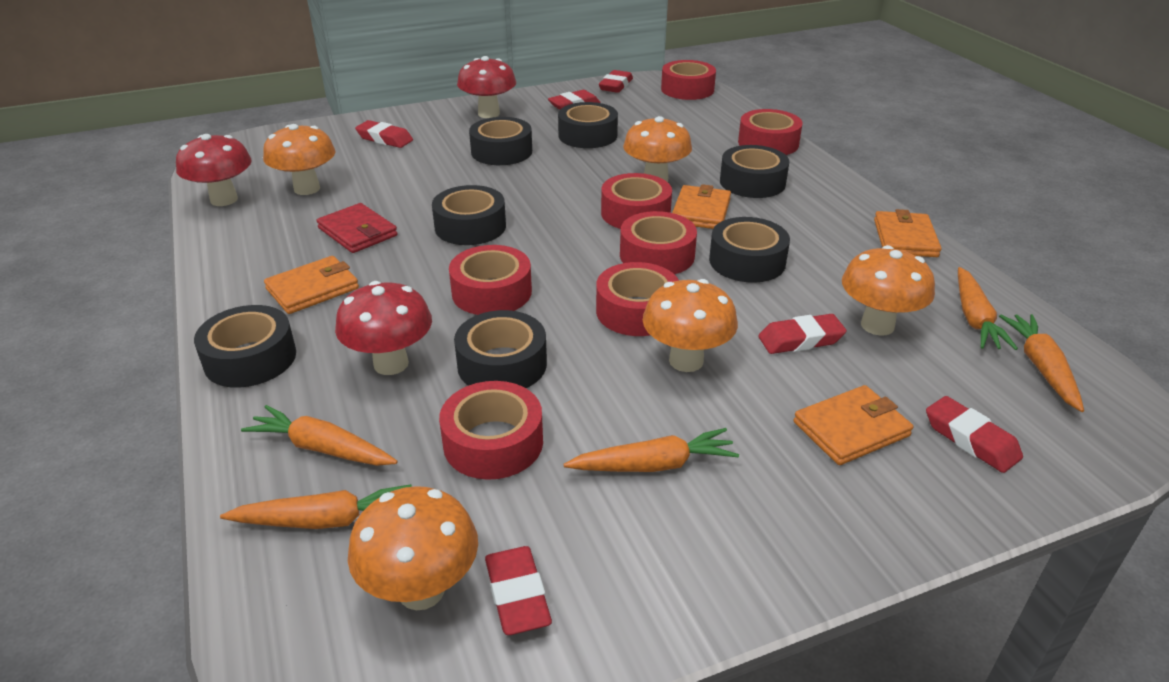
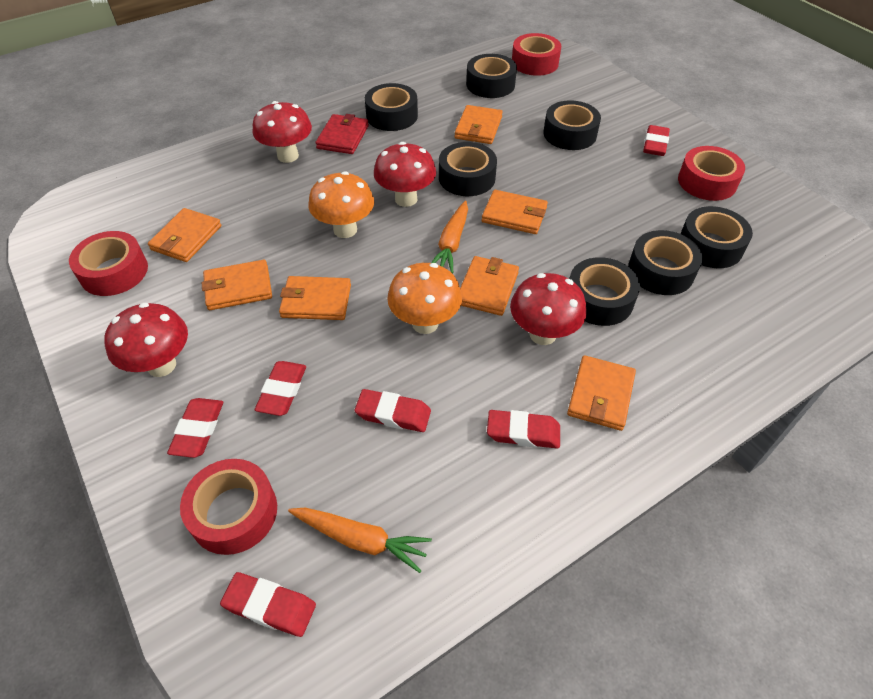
orange carrot: [220,484,412,529] [241,405,398,466] [563,428,739,472] [958,267,1018,350] [999,314,1084,412] = 5 -> [288,508,432,573] [431,201,468,274] = 2
orange mushroom: [263,124,336,195] [348,486,478,610] [623,116,692,182] [643,279,738,372] [842,245,935,336] = 5 -> [308,171,374,238] [387,263,462,334] = 2
orange wallet: [264,256,359,314] [672,184,731,229] [794,385,914,465] [874,209,942,257] = 4 -> [148,208,222,262] [202,260,272,310] [279,276,351,320] [455,105,503,144] [460,256,519,316] [482,190,548,234] [567,355,636,431] = 7
red mushroom: [176,134,252,206] [335,281,432,375] [457,56,516,118] = 3 -> [104,303,188,377] [253,101,312,163] [374,142,436,207] [510,273,587,345] = 4
red tape: [439,381,543,480] [449,245,532,315] [596,262,679,336] [601,173,672,229] [620,211,697,274] [661,60,716,100] [738,109,803,155] = 7 -> [69,231,148,296] [180,459,277,555] [512,33,561,76] [678,146,745,201] = 4

